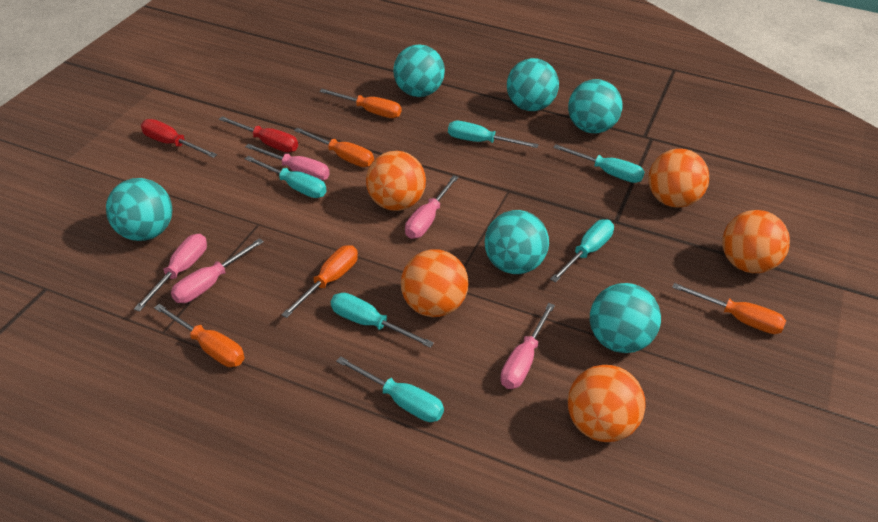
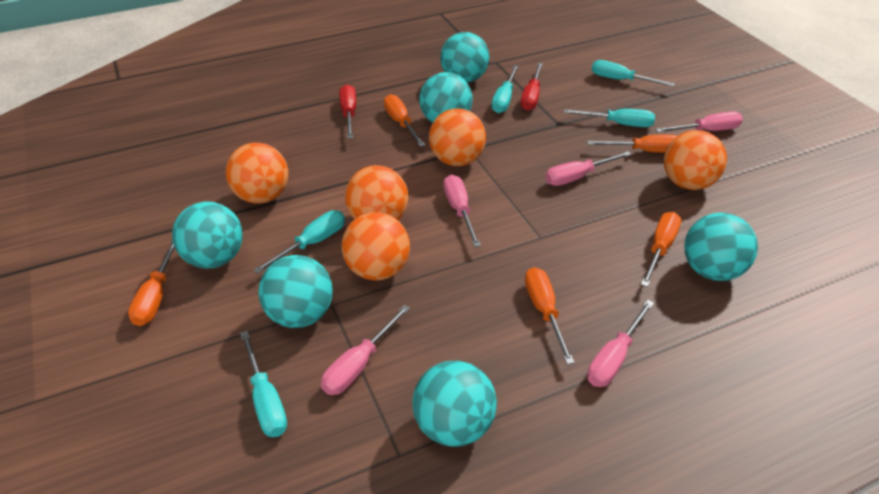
turquoise screwdriver: [245,156,327,198] [331,293,434,348] [336,356,444,422] [448,121,539,148] [550,219,614,282] [553,144,645,183] = 6 -> [240,331,287,437] [253,210,345,274] [492,65,519,113] [564,109,655,127] [592,60,675,87] = 5

